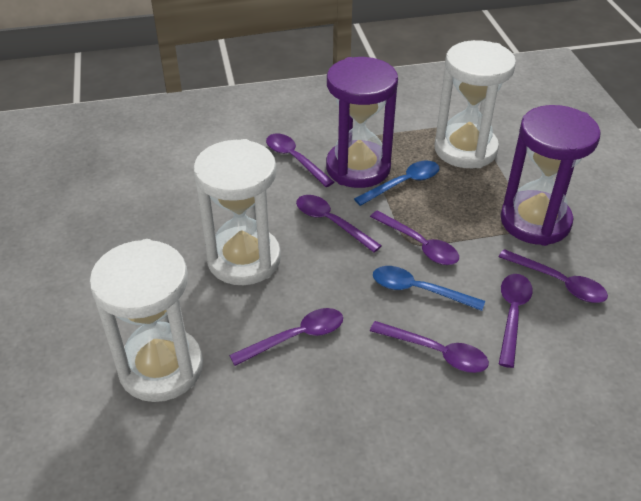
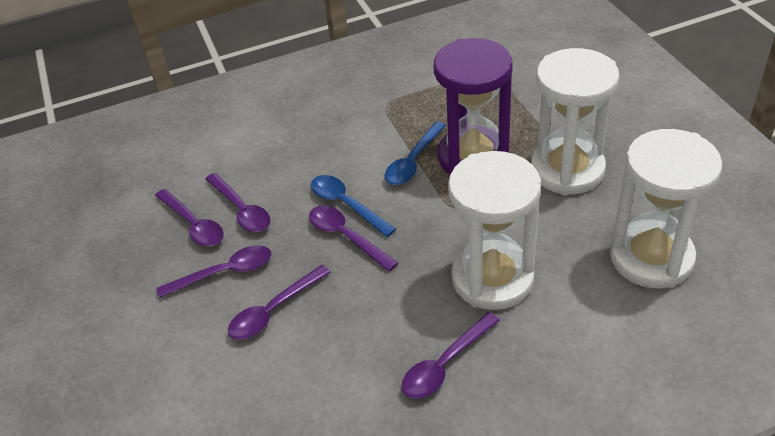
purple hourglass: [326,57,398,188] [500,105,601,246] = 2 -> [434,38,513,175] = 1
purple spoon: [229,308,343,366] [266,134,334,187] [296,195,382,253] [370,210,459,265] [370,321,489,373] [499,249,608,303] [499,274,533,368] = 7 -> [155,189,224,246] [157,245,271,298] [205,173,270,232] [228,265,331,340] [309,205,398,272] [402,312,500,399] = 6

